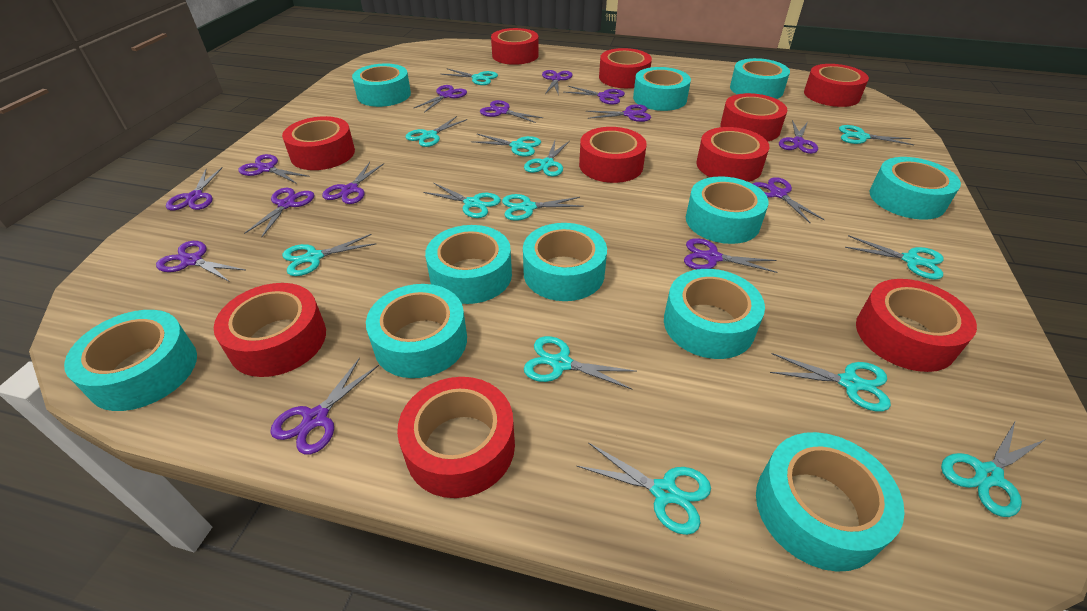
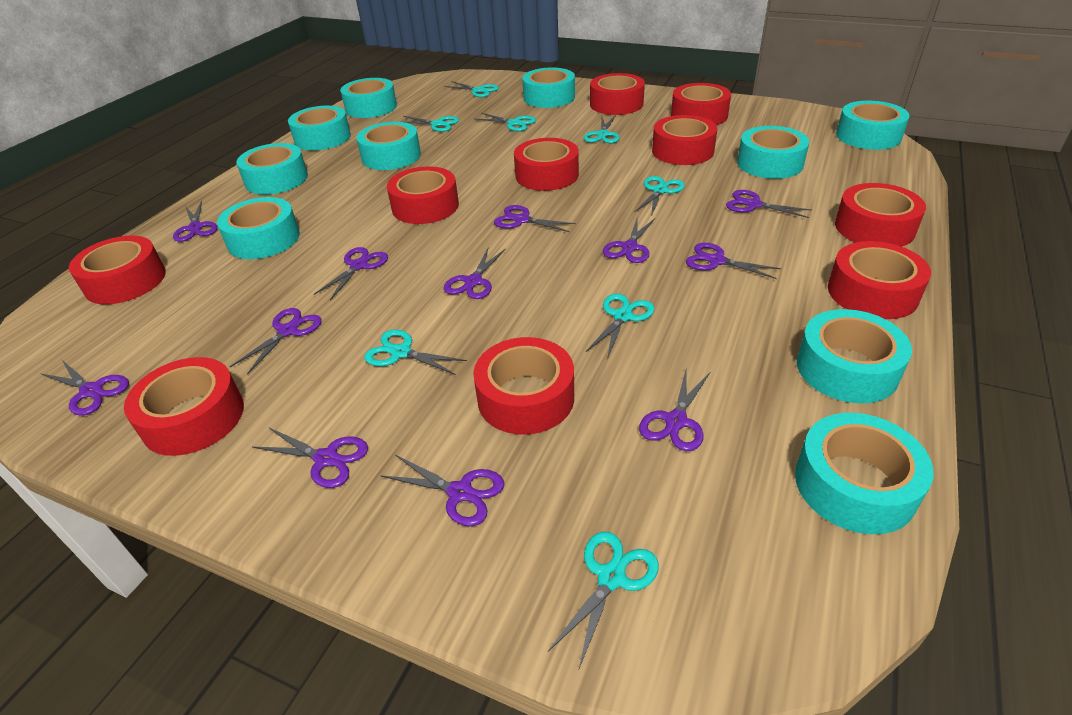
purple scissors: [156,241,247,282] [166,167,223,210] [238,154,310,184] [244,188,314,237] [270,357,379,454] [322,162,384,204] [413,85,467,113] [480,100,543,123] [542,70,573,96] [565,86,625,105] [586,104,651,122] [684,238,777,273] [753,177,825,224] [779,120,818,154] = 14 -> [40,360,129,416] [173,201,218,242] [230,308,322,375] [252,427,368,488] [314,247,388,300] [380,455,504,526] [443,247,506,299] [494,205,576,232] [603,216,655,263] [639,366,710,451] [686,243,781,279] [726,190,812,218] = 12
turquoise scissors: [282,234,376,276] [405,116,467,147] [423,183,501,218] [441,69,498,85] [471,134,541,156] [502,194,584,221] [524,141,570,176] [524,336,637,390] [577,442,711,535] [770,353,891,412] [839,125,914,145] [845,235,944,280] [941,422,1046,517] = 13 -> [364,330,467,375] [403,116,459,132] [444,81,499,97] [476,113,536,131] [548,532,659,671] [584,115,620,143] [586,294,654,359] [634,176,685,216] = 8
turquoise tape: [64,310,197,411] [352,64,411,107] [366,284,467,378] [425,225,512,304] [523,223,607,301] [633,67,691,111] [664,269,765,359] [686,176,769,244] [730,58,790,99] [756,432,905,572] [870,157,961,220] = 11 -> [217,197,300,259] [236,143,308,195] [288,105,351,150] [340,78,397,118] [356,122,421,170] [522,67,575,108] [737,126,809,179] [795,413,934,534] [797,309,912,403] [836,101,910,150] = 10

